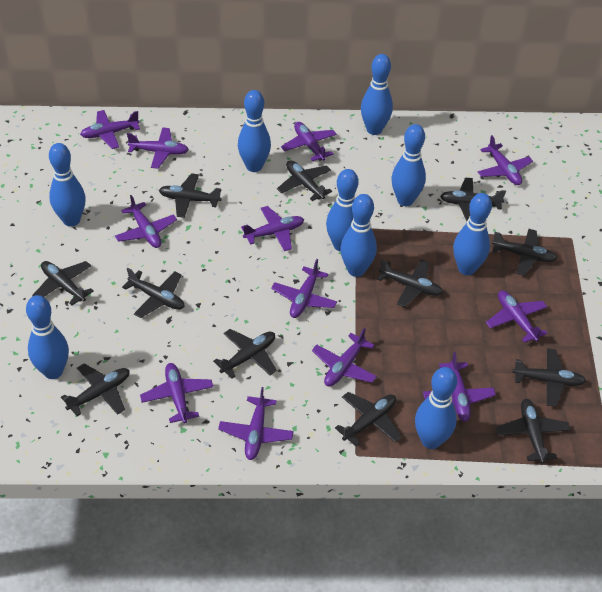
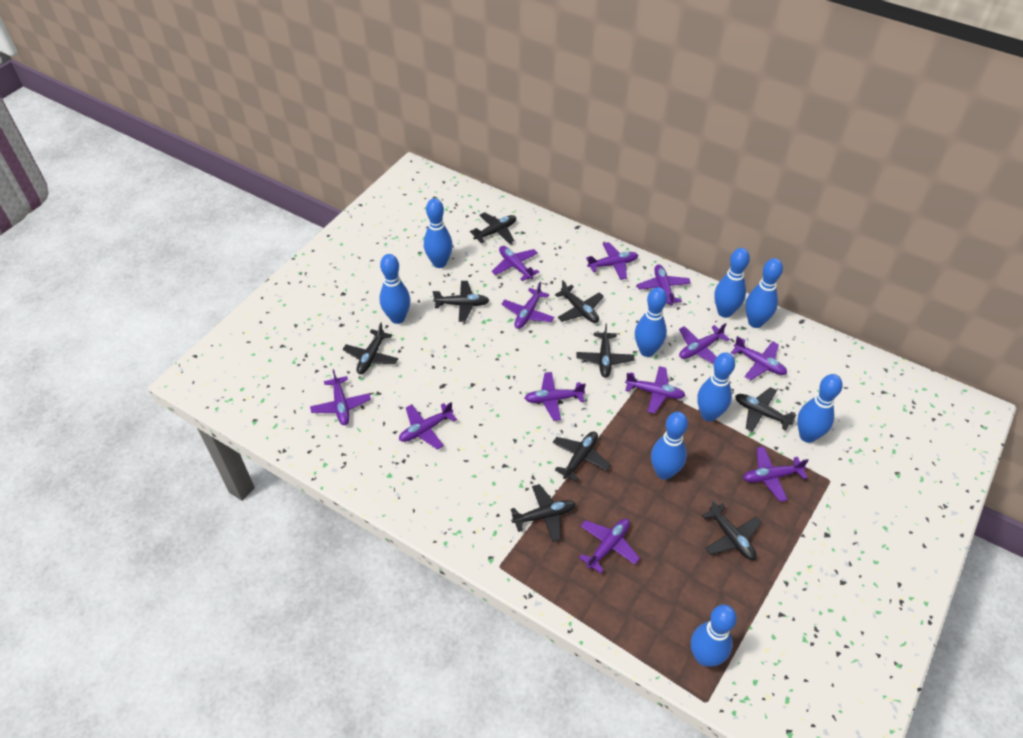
black plane: [32,261,94,305] [61,363,129,416] [122,268,184,318] [159,173,222,218] [213,329,277,378] [277,160,332,201] [335,392,402,446] [377,259,443,307] [440,178,506,221] [492,229,557,276] [496,399,570,464] [513,348,586,407] = 12 -> [343,323,398,374] [433,281,490,322] [470,212,516,243] [511,484,576,542] [553,431,611,482] [555,280,604,323] [577,324,634,378] [702,500,762,560] [735,387,796,432] = 9

